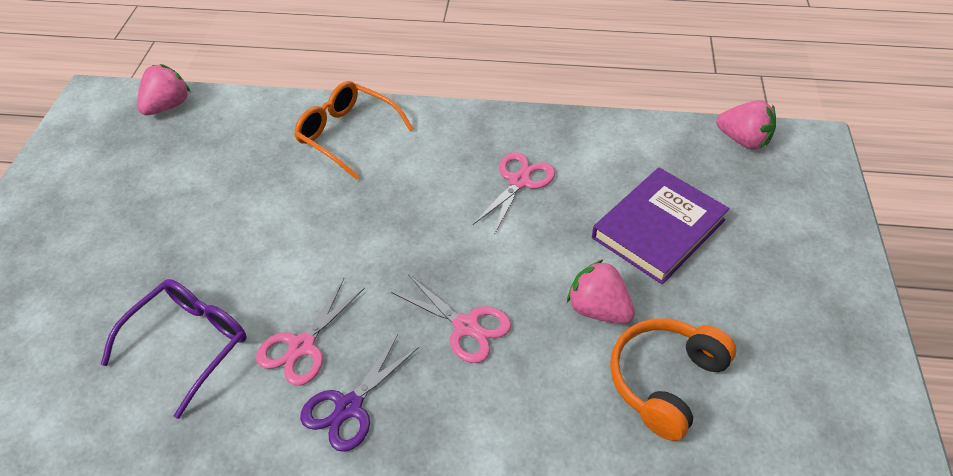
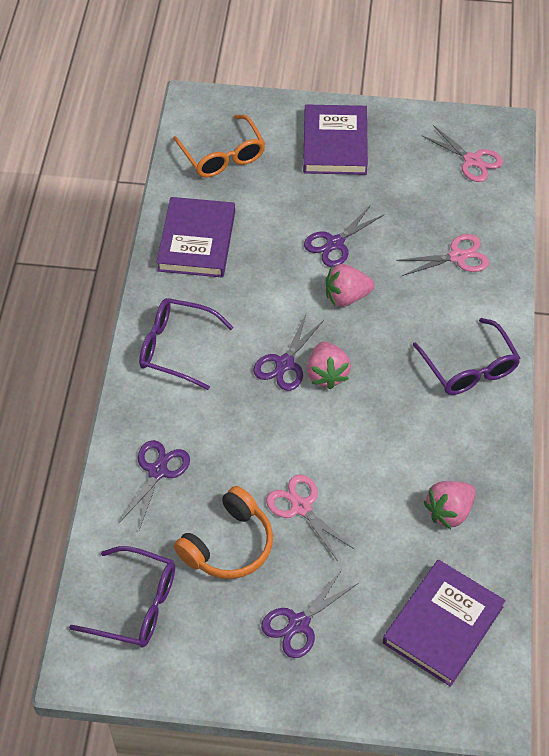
purple book: [592,167,729,284] = 1 -> [156,197,235,278] [303,105,368,175] [383,560,506,687] = 3
purple glasses: [101,279,247,419] = 1 -> [69,546,175,647] [139,298,234,390] [413,318,521,395] = 3
purple scissors: [300,334,419,452] = 1 -> [119,440,190,530] [253,315,324,391] [261,570,358,658] [304,205,384,267] = 4

